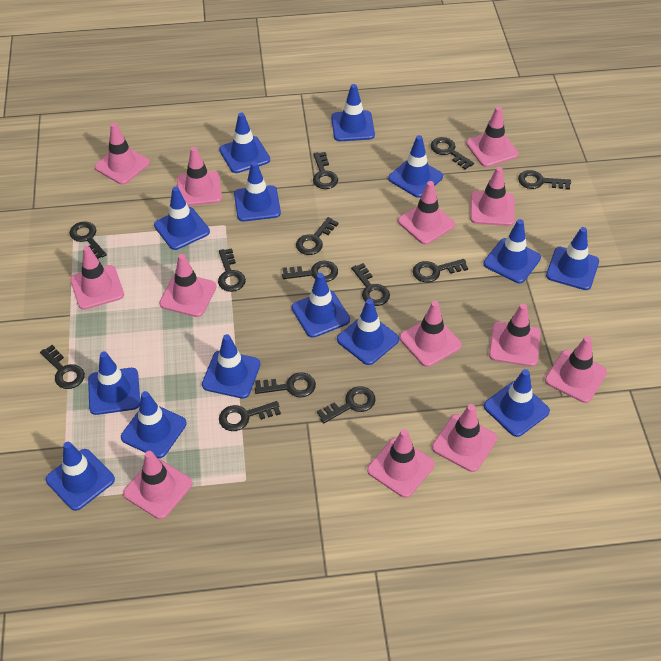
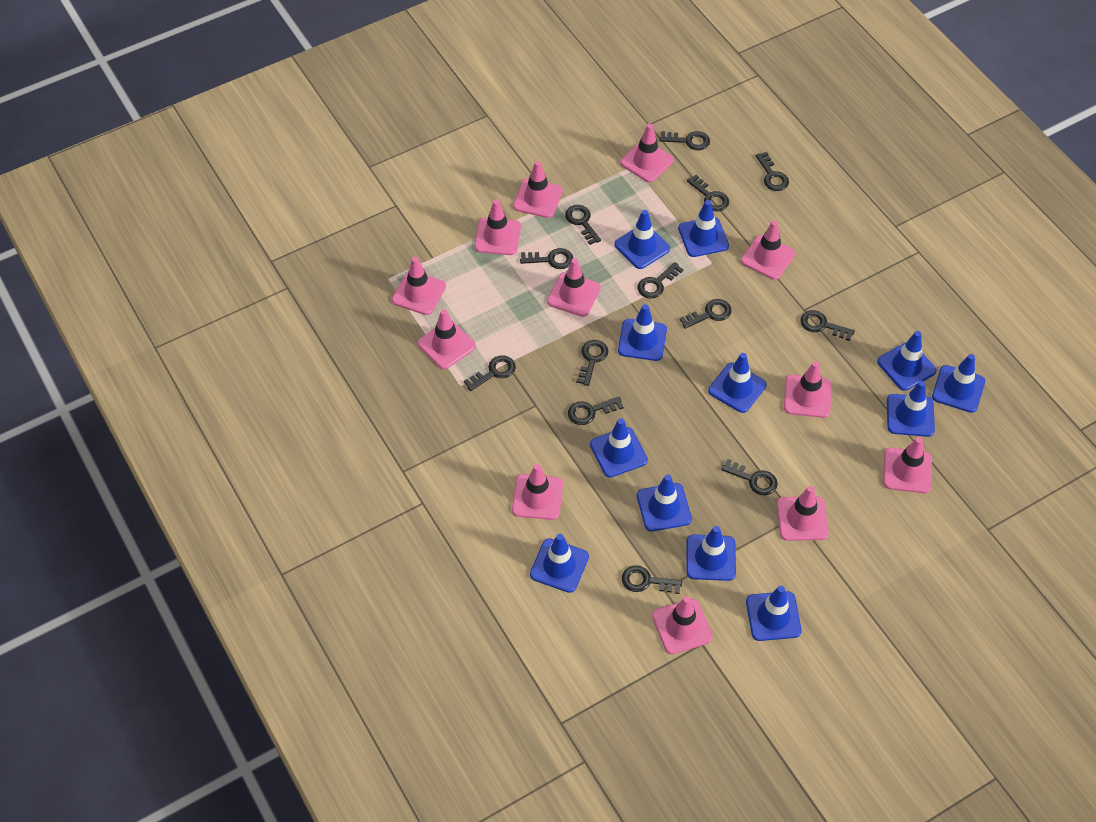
blue traffic cone: [46,442,115,511] [88,351,140,415] [121,391,187,458] [154,187,210,250] [202,334,260,399] [219,113,270,173] [234,162,281,221] [292,273,350,338] [331,84,375,141] [337,299,399,365] [388,135,443,198] [484,219,541,283] [484,369,550,437] [546,227,599,290] = 14 -> [530,534,589,593] [590,418,648,477] [614,210,670,269] [618,304,667,361] [637,475,692,532] [678,200,729,257] [687,526,736,581] [708,353,767,413] [746,586,802,641] [877,331,937,391] [887,381,935,437] [932,354,985,413] = 12
pink traffic cone: [70,246,124,310] [95,123,150,185] [123,451,192,519] [159,254,217,317] [177,147,222,206] [367,429,435,498] [398,181,455,244] [400,301,462,367] [432,404,497,472] [466,107,519,167] [470,167,515,226] [489,304,541,367] [545,336,607,403] = 13 -> [392,257,446,315] [418,309,476,369] [474,199,521,255] [512,464,563,520] [513,161,563,218] [547,258,601,317] [620,124,674,182] [652,596,713,654] [741,220,795,280] [777,486,829,541] [784,362,831,418] [883,437,932,493] = 12

